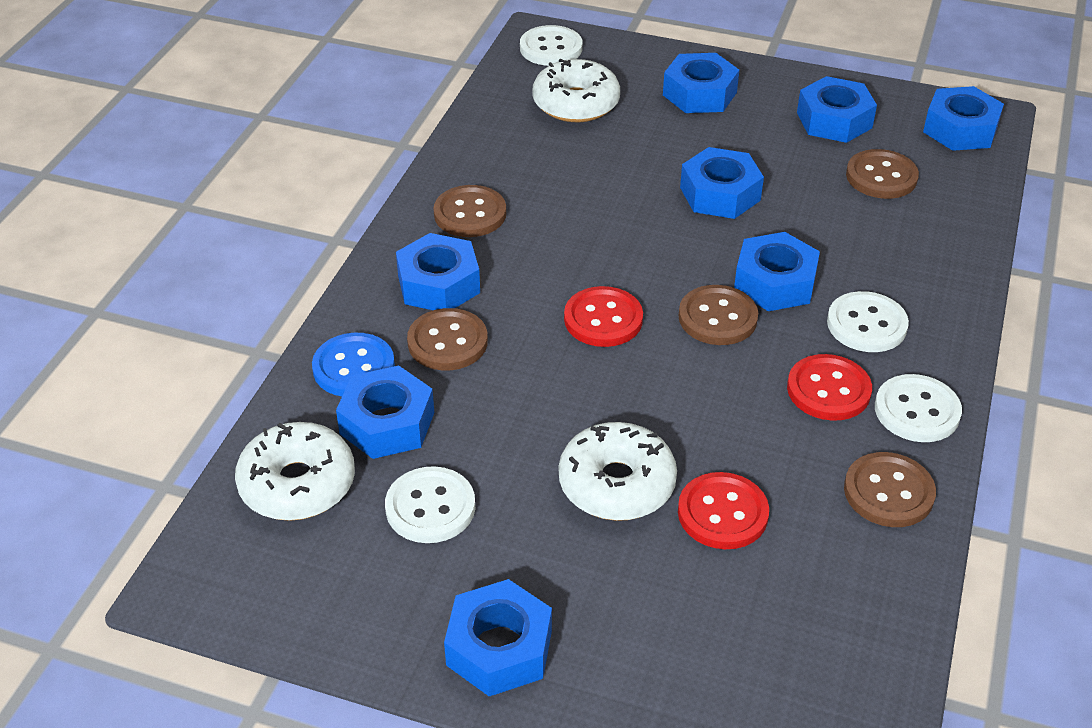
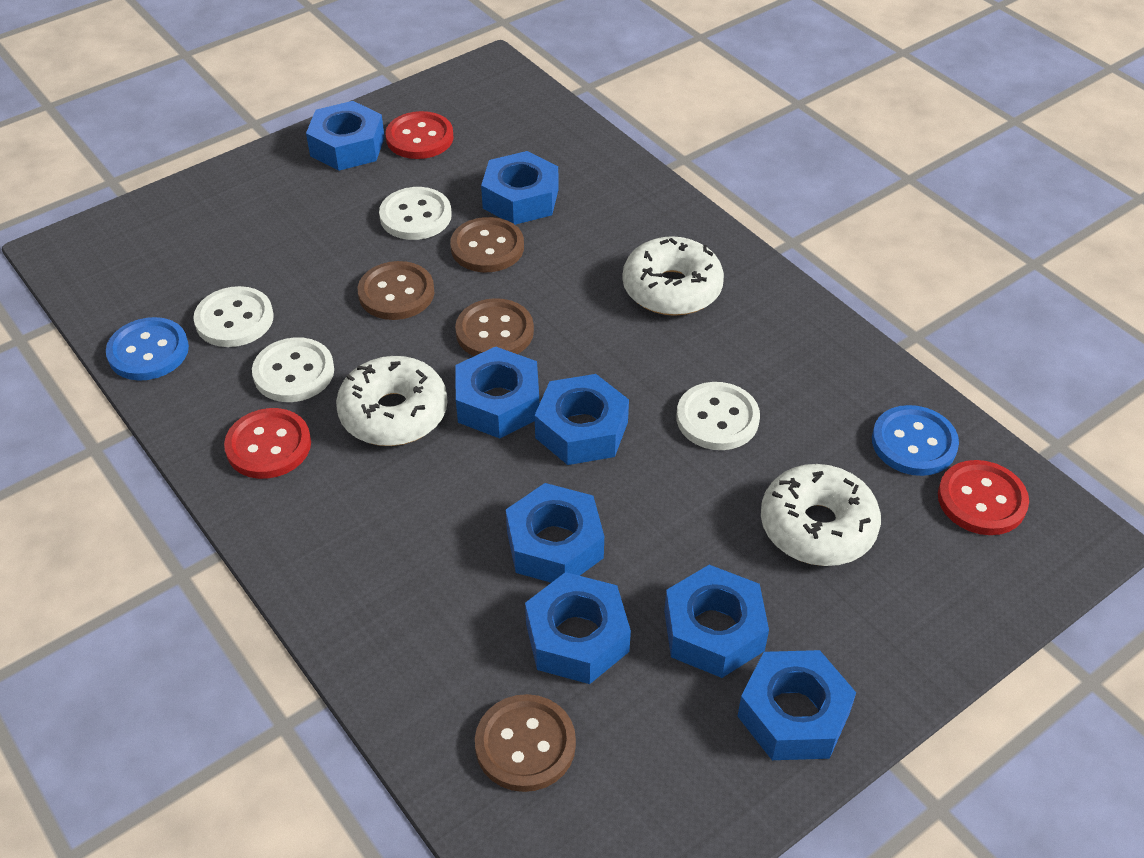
blue button: [312,333,395,396] = 1 -> [106,317,189,381] [872,405,959,476] = 2
brown button: [407,308,488,370] [434,185,506,237] [679,285,758,345] [844,452,936,527] [846,149,919,199] = 5 -> [358,261,434,320] [450,217,524,272] [455,298,534,356] [475,694,576,792] = 4

